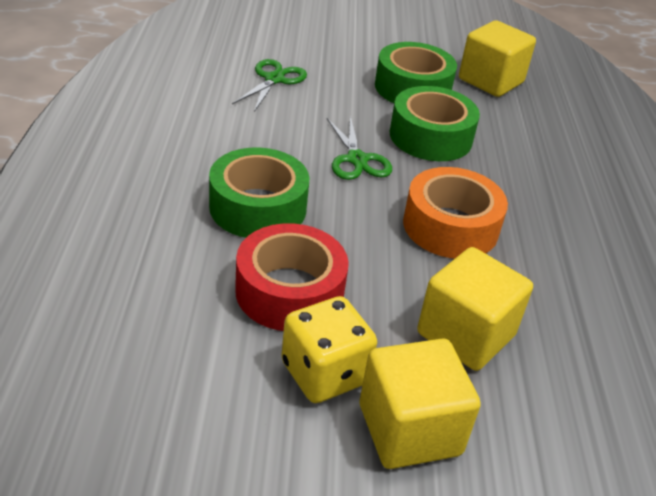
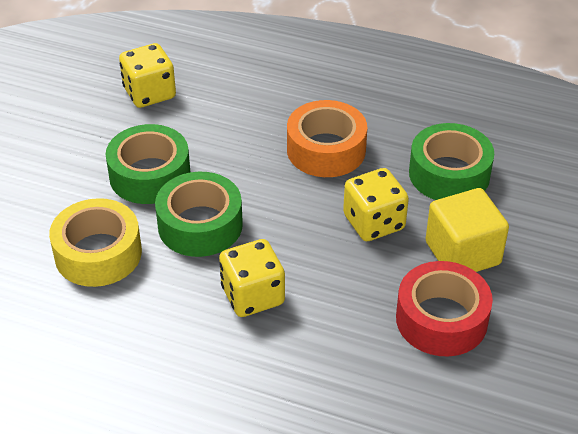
green scissors: [232,59,307,112] [327,116,392,180] = 2 -> none = 0
yellow cube: [360,338,481,469] [417,247,533,371] [459,20,536,97] = 3 -> [426,188,509,272] = 1
yellow dice: [281,296,377,403] = 1 -> [119,43,176,108] [219,239,285,317] [343,168,409,241] = 3
yellow tape: none = 0 -> [49,198,142,287] = 1

